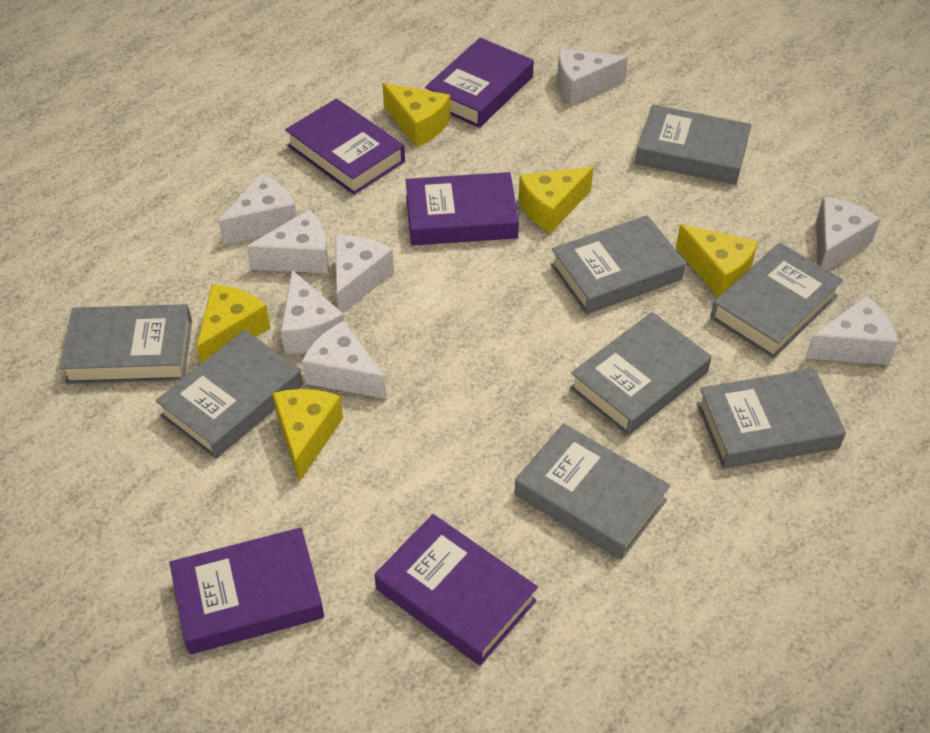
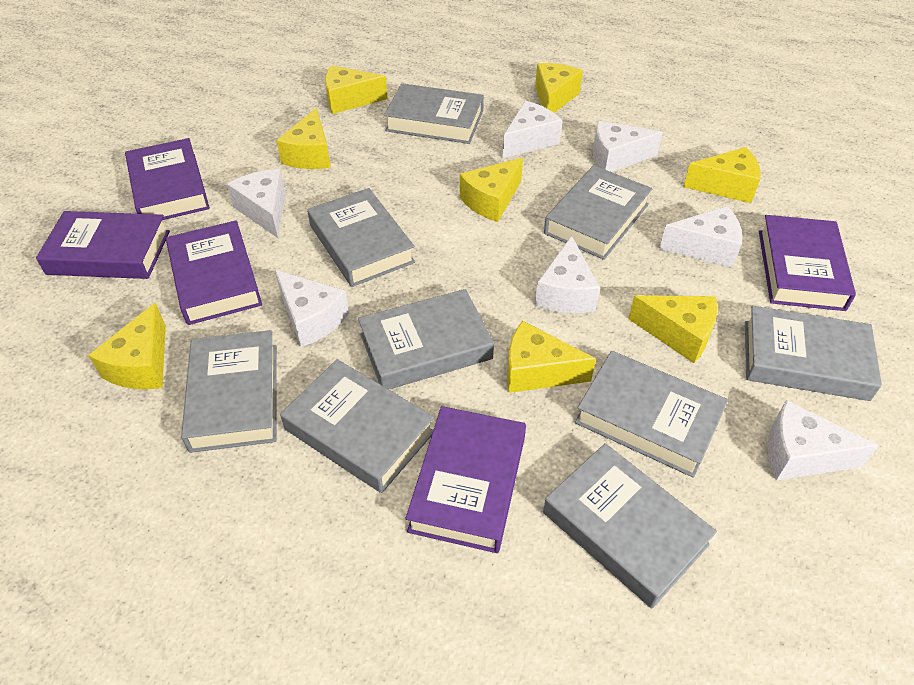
grey book: [60,304,192,384] [155,330,303,459] [514,423,670,560] [551,215,686,314] [570,312,712,436] [635,105,751,185] [697,369,846,469] [710,243,843,359] = 8 -> [181,330,277,453] [280,359,434,493] [307,188,415,287] [358,289,494,389] [384,83,484,144] [543,443,717,608] [544,165,652,260] [575,351,728,478] [745,306,882,401] = 9
white cheese: [219,174,296,245] [246,209,329,273] [281,270,344,354] [302,321,386,399] [335,235,394,313] [557,48,628,105] [805,296,898,365] [816,197,881,270] = 8 -> [227,169,285,238] [275,270,349,347] [503,101,563,158] [535,236,600,313] [593,121,663,172] [659,206,742,268] [768,400,879,480] = 7
yellow cheese: [197,284,270,364] [273,389,343,482] [382,83,451,147] [519,167,593,233] [676,224,758,297] = 5 -> [88,303,166,389] [277,108,331,169] [325,65,388,114] [460,158,523,222] [507,321,596,393] [535,63,583,113] [628,295,717,363] [683,147,761,203] = 8

